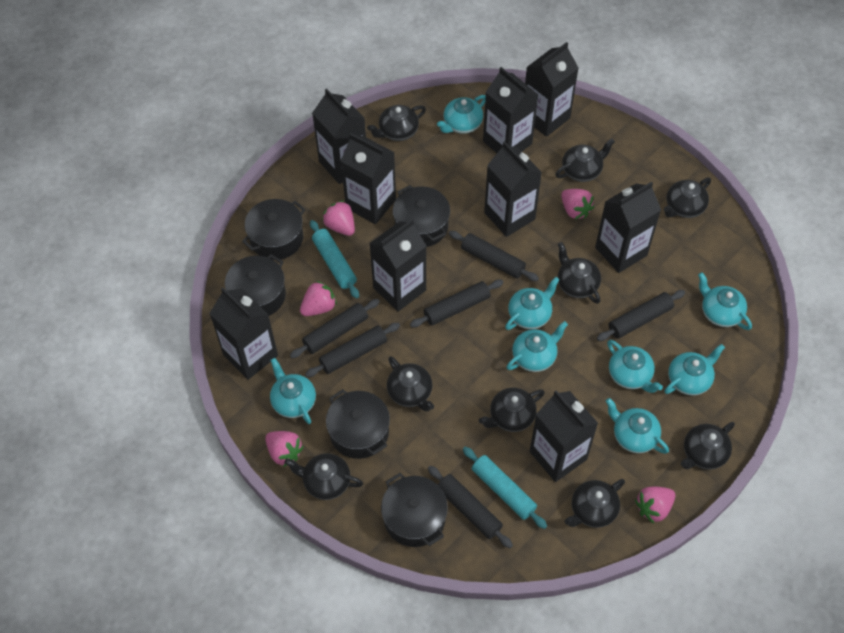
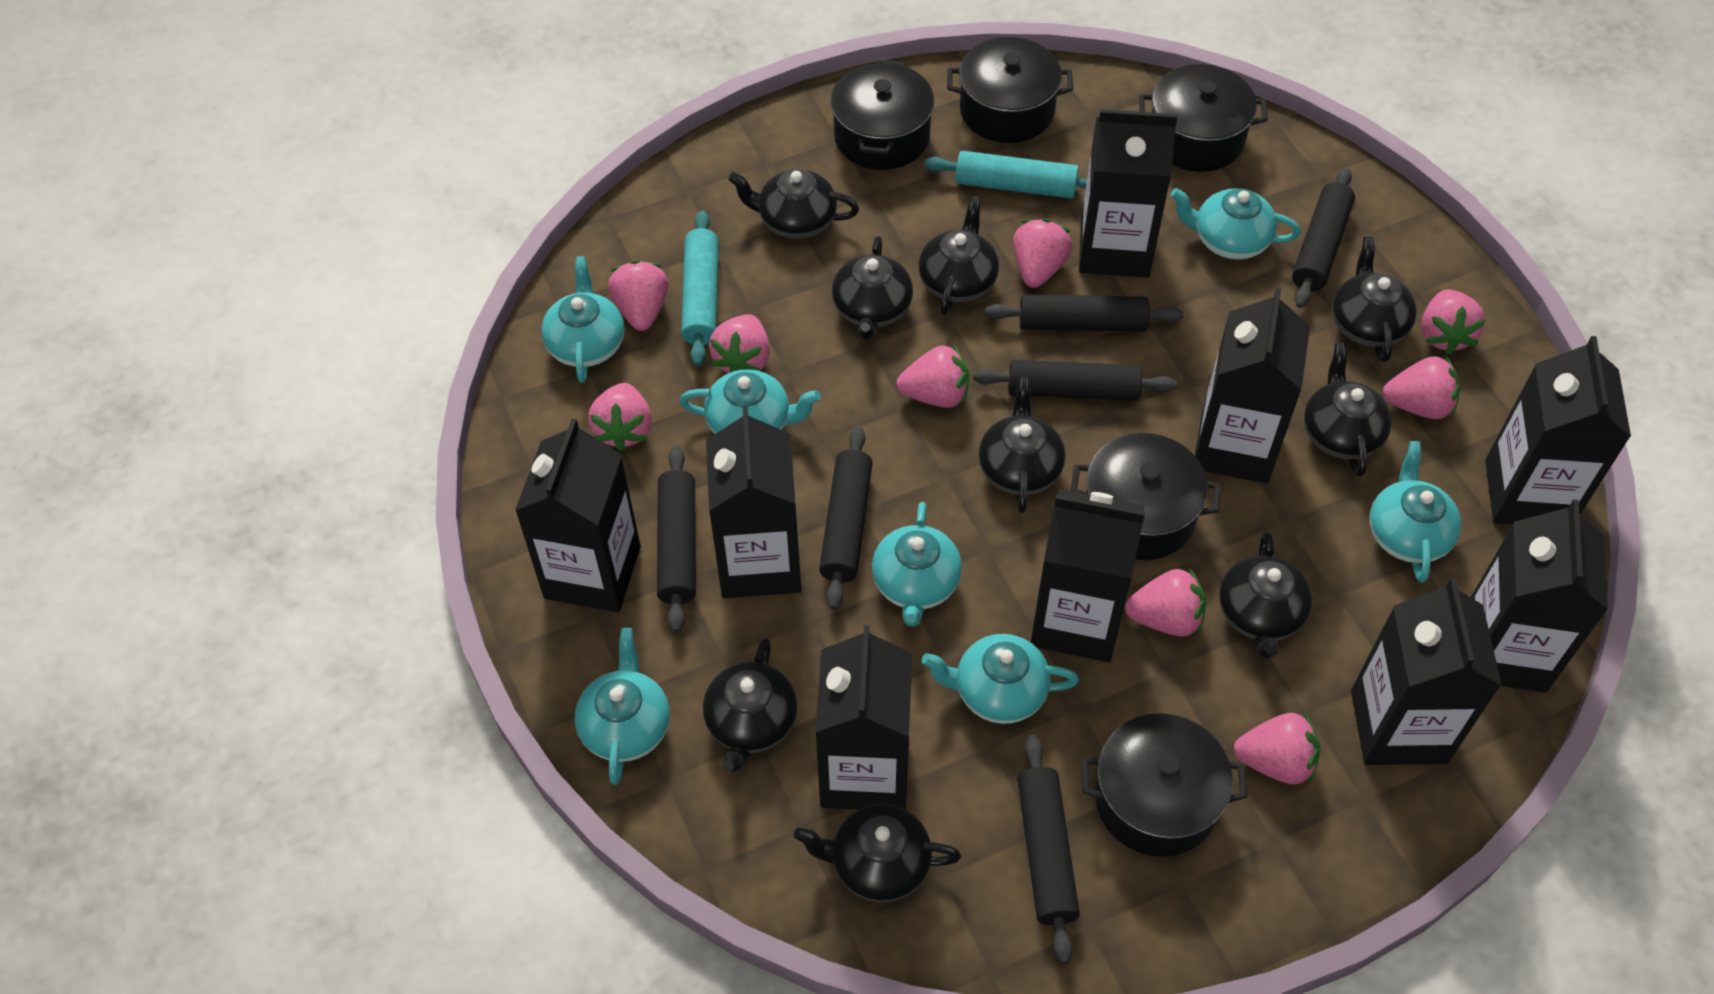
pink strawberry: [265,431,304,467] [300,281,337,316] [322,200,355,236] [561,189,594,220] [635,487,675,523] = 5 -> [588,383,652,451] [608,260,668,331] [709,315,770,373] [897,344,969,408] [1013,219,1072,288] [1125,568,1206,636] [1233,713,1320,784] [1382,356,1461,419] [1421,289,1486,355] = 9
turquoise teapot: [270,358,316,424] [437,95,486,134] [505,277,560,330] [506,321,568,372] [606,398,669,454] [607,340,663,393] [664,344,725,396] [698,272,752,330] = 8 -> [541,256,624,383] [575,628,670,785] [679,369,821,434] [872,502,962,627] [922,634,1079,724] [1171,188,1301,260] [1369,441,1461,582] = 7

